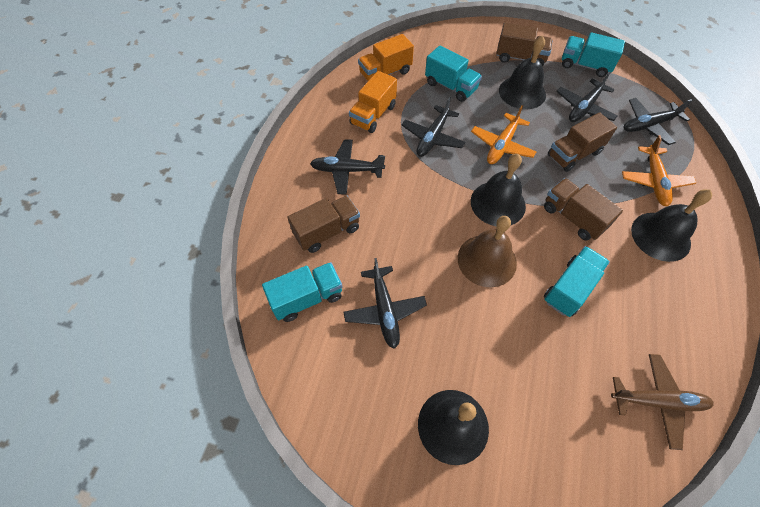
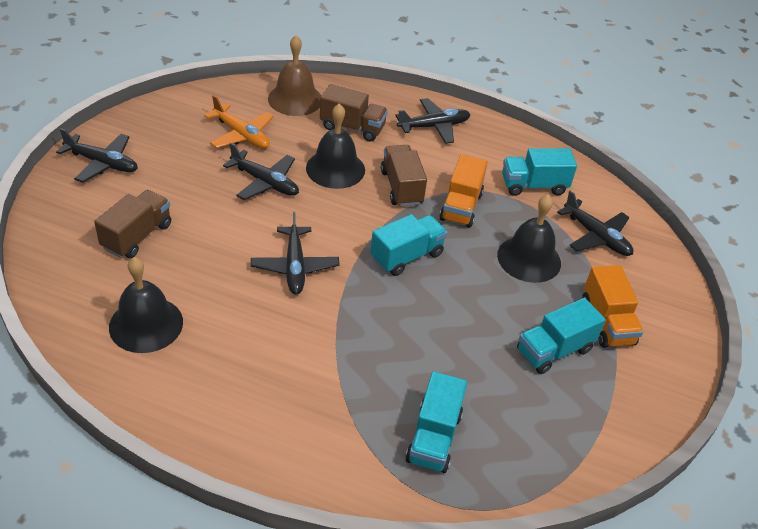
black bell: [418,390,489,465] [471,154,526,226] [499,36,546,109] [631,189,712,262] = 4 -> [109,257,183,353] [306,104,365,189] [497,195,561,283] = 3
brown plane: [611,354,714,450] = 1 -> none = 0
brown truck: [287,196,360,253] [497,22,553,67] [544,178,623,241] [547,112,617,172] = 4 -> [94,190,171,258] [320,84,388,142] [381,145,427,207] = 3
orange plane: [471,105,536,164] [622,135,696,206] = 2 -> [204,95,274,149] = 1

